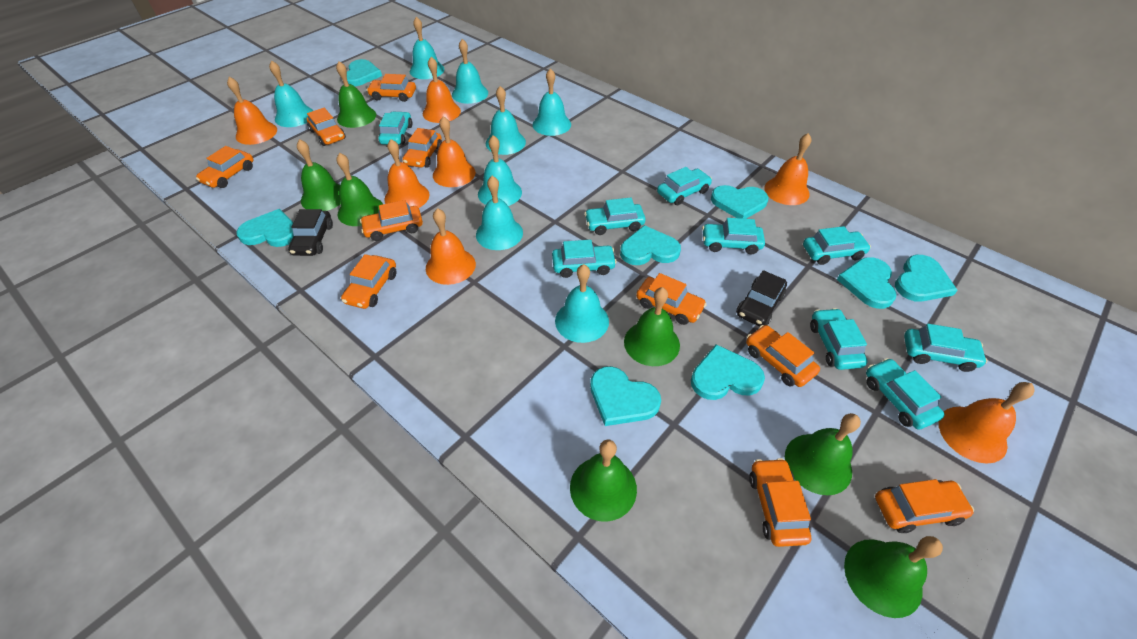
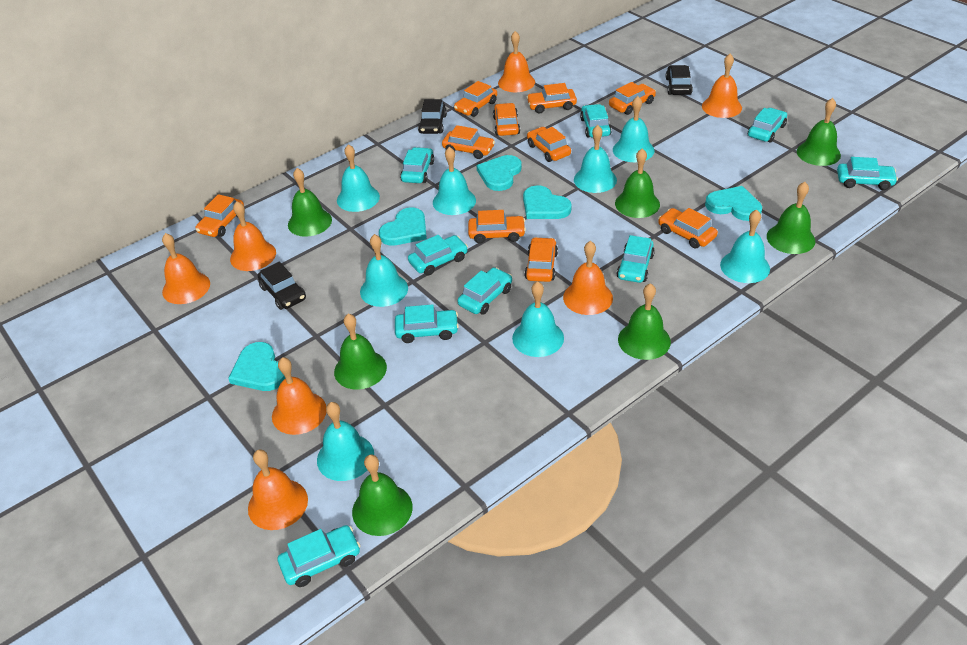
black car: [288,209,333,256] [736,270,787,326] = 2 -> [258,262,306,310] [418,99,447,134] [666,65,693,95] = 3
turquoise heart: [236,209,294,247] [347,59,382,86] [590,366,661,426] [620,225,681,265] [691,344,765,400] [711,185,769,219] [837,257,896,309] [895,255,958,302] = 8 -> [228,342,286,391] [379,207,427,246] [476,155,522,191] [523,185,572,219] [705,186,762,221] = 5

